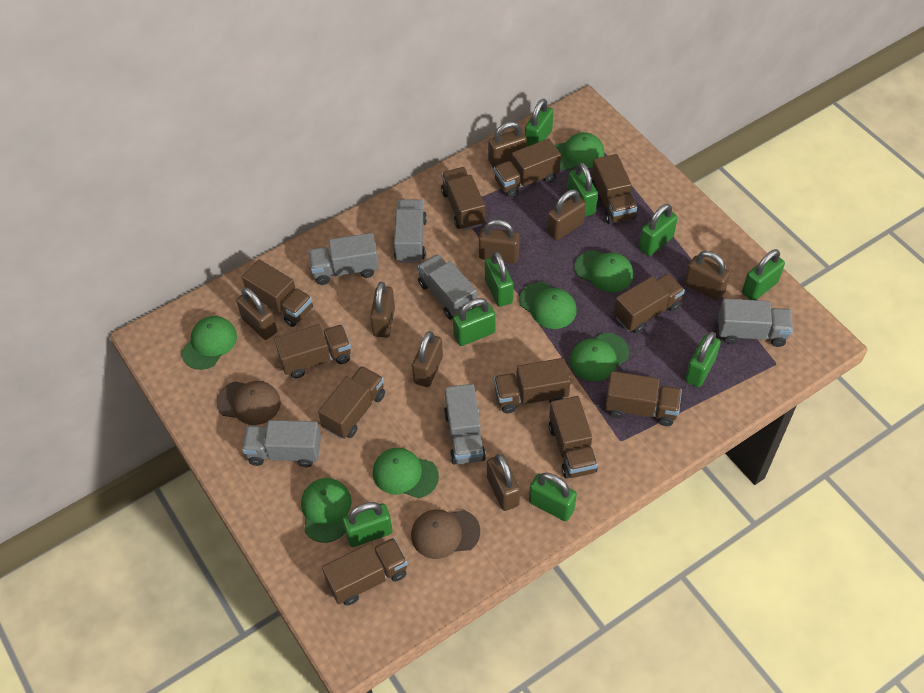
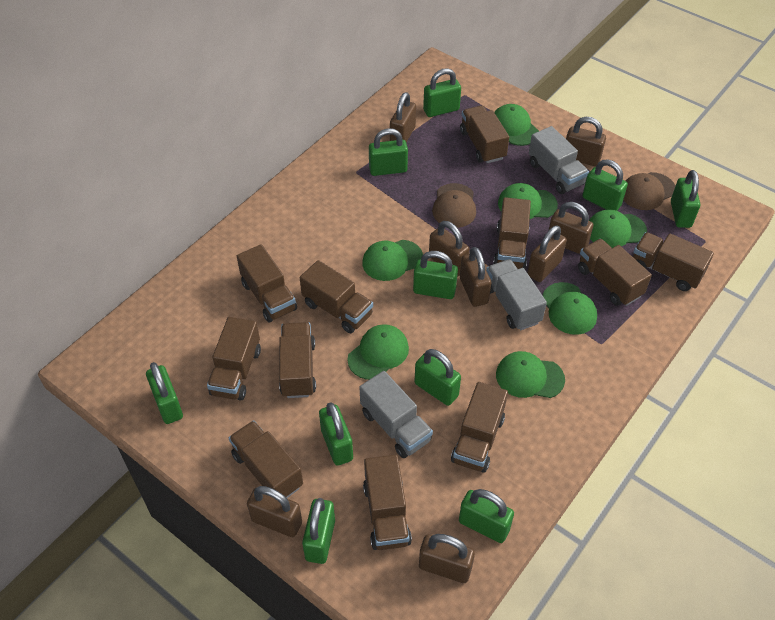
green padlock: [342,502,392,547] [453,298,496,346] [485,251,514,307] [525,99,554,147] [529,473,577,521] [567,162,598,217] [639,204,678,256] [685,332,721,387] [742,249,785,300] = 9 -> [146,362,183,424] [302,498,335,564] [319,402,353,466] [369,128,408,176] [413,251,458,299] [415,349,461,406] [423,68,461,117] [459,489,514,543] [582,159,628,211] [671,170,700,228] = 10
grey truck: [242,420,321,467] [308,233,379,285] [394,199,427,263] [417,254,477,319] [444,384,486,464] [718,299,793,347] = 6 -> [359,371,433,458] [486,259,547,330] [529,126,589,194] = 3

